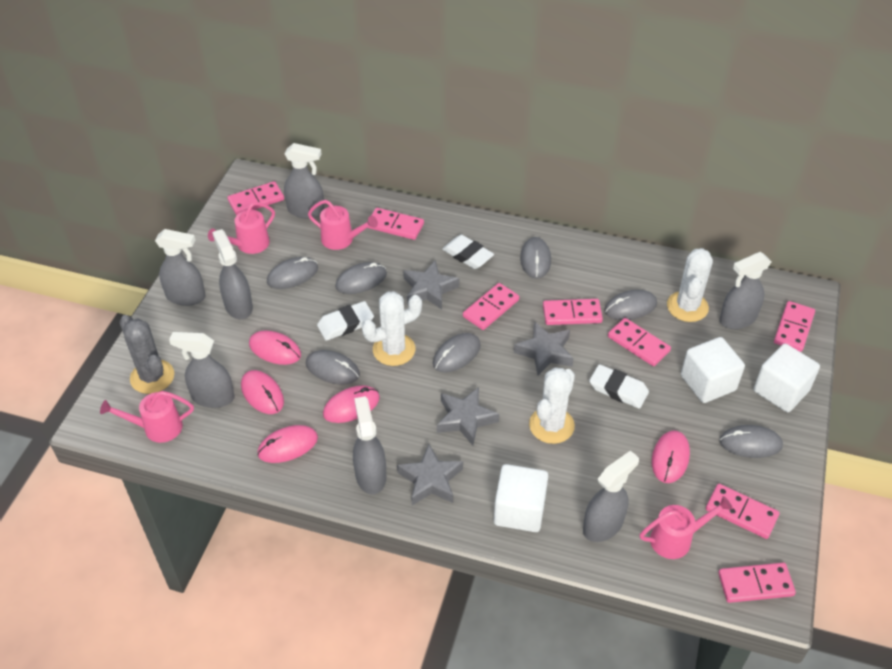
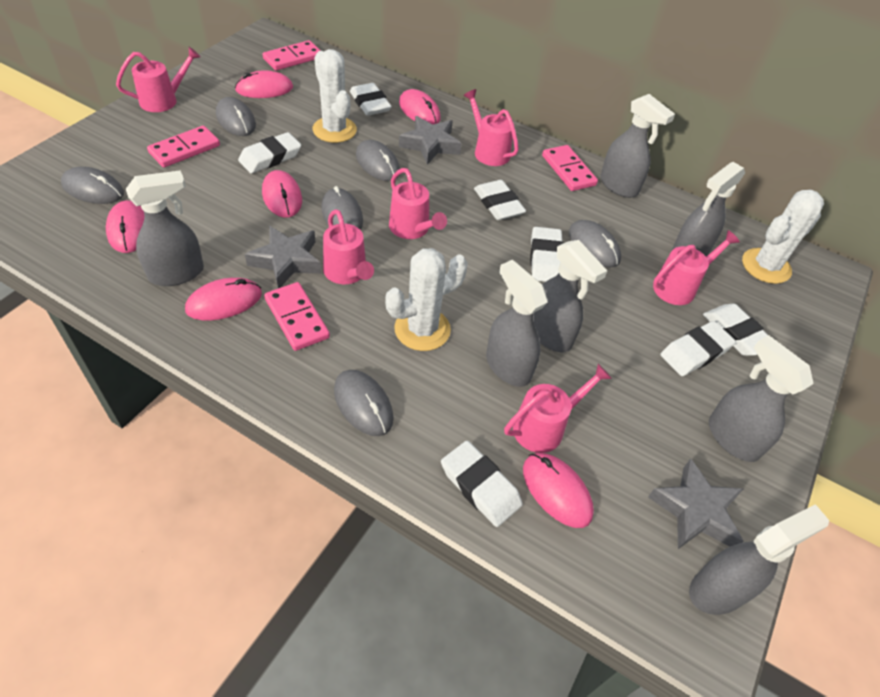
grey cactus: [119,315,174,394] = 1 -> none = 0
grey mouse: [267,257,318,289] [306,350,360,384] [335,262,387,294] [433,333,481,373] [520,237,551,279] [604,290,657,320] [720,425,783,458] = 7 -> [61,167,124,204] [216,97,256,136] [321,186,363,230] [334,370,394,436] [356,140,400,181] [569,220,621,268] = 6
grey star: [397,444,463,505] [403,260,459,309] [437,387,499,446] [514,322,574,376] = 4 -> [245,226,322,288] [399,116,462,165] [648,458,743,549] = 3
pink domino: [228,181,284,215] [367,208,424,240] [463,283,519,330] [543,299,603,325] [608,318,671,366] [706,484,780,539] [718,563,796,603] [774,301,815,352] = 8 -> [147,126,220,167] [263,40,321,71] [264,282,330,351] [542,145,598,191] = 4
pink mouse: [241,370,284,414] [249,330,301,365] [257,425,318,463] [323,386,380,423] [652,431,690,483] = 5 -> [106,200,144,253] [185,278,262,320] [235,70,293,98] [262,170,302,217] [399,89,441,124] [523,453,594,528] = 6
pink watering can: [100,391,194,443] [208,202,275,254] [308,200,378,250] [640,496,733,559] = 4 -> [116,47,201,112] [323,209,374,284] [389,168,447,239] [463,89,519,166] [504,364,612,453] [653,230,740,305] = 6
white cube: [494,464,548,532] [681,337,745,403] [754,343,820,412] = 3 -> none = 0
white eraser: [317,301,374,341] [442,235,494,269] [589,364,649,409] = 3 -> [238,132,301,173] [350,83,392,116] [441,441,523,527] [474,180,526,220] [530,227,564,282] [661,321,736,376] [703,304,768,356] = 7

